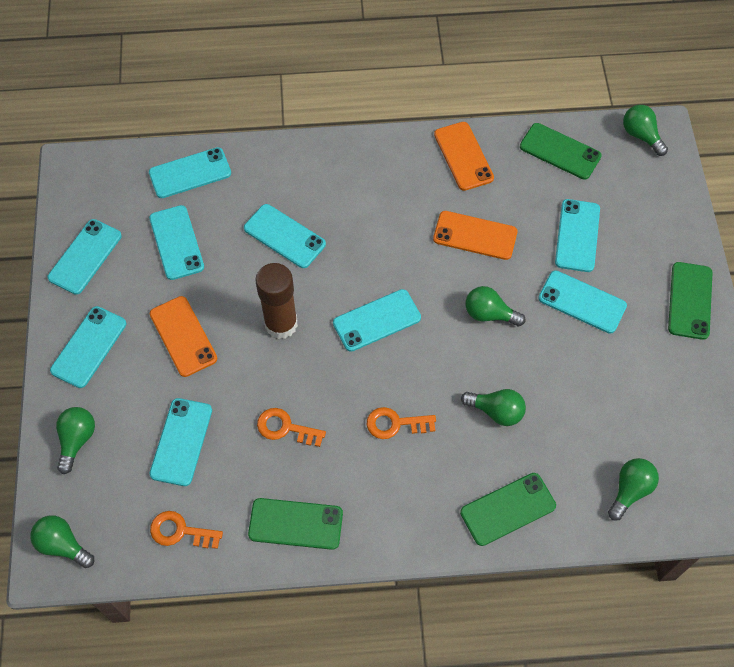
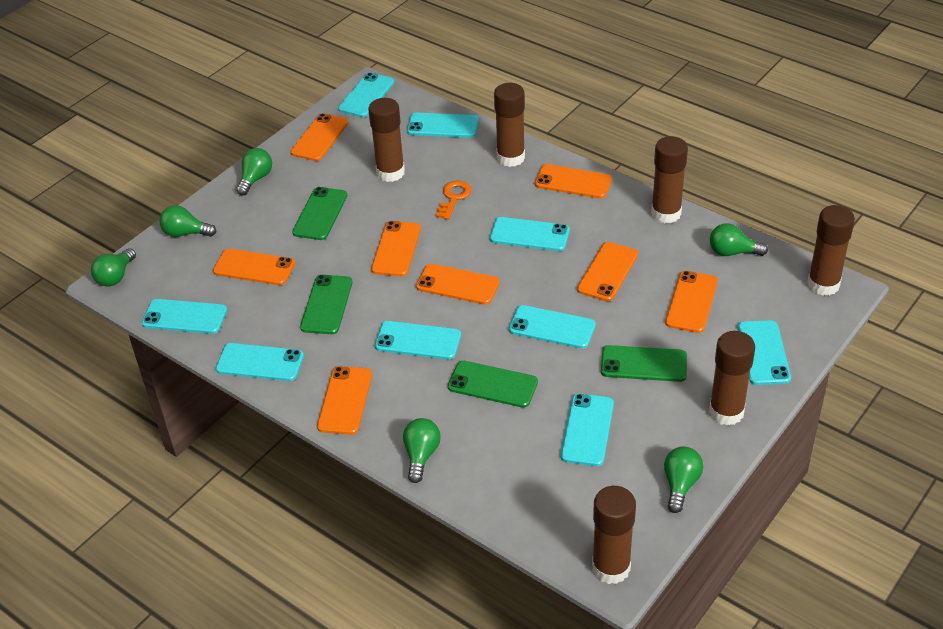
brown glue stick: [255,263,298,339] = 1 -> [368,98,405,182] [494,83,525,167] [592,486,636,584] [651,136,688,224] [709,331,755,426] [807,205,855,296] = 6
orange key: [150,511,223,549] [257,408,326,447] [367,407,436,439] = 3 -> [436,181,472,220] = 1
orange phone: [150,296,217,377] [433,211,518,260] [434,122,494,191] = 3 -> [213,249,295,285] [290,113,348,161] [317,366,372,435] [371,221,421,276] [416,264,500,305] [535,164,612,199] [577,242,638,301] [665,271,718,333] = 8

